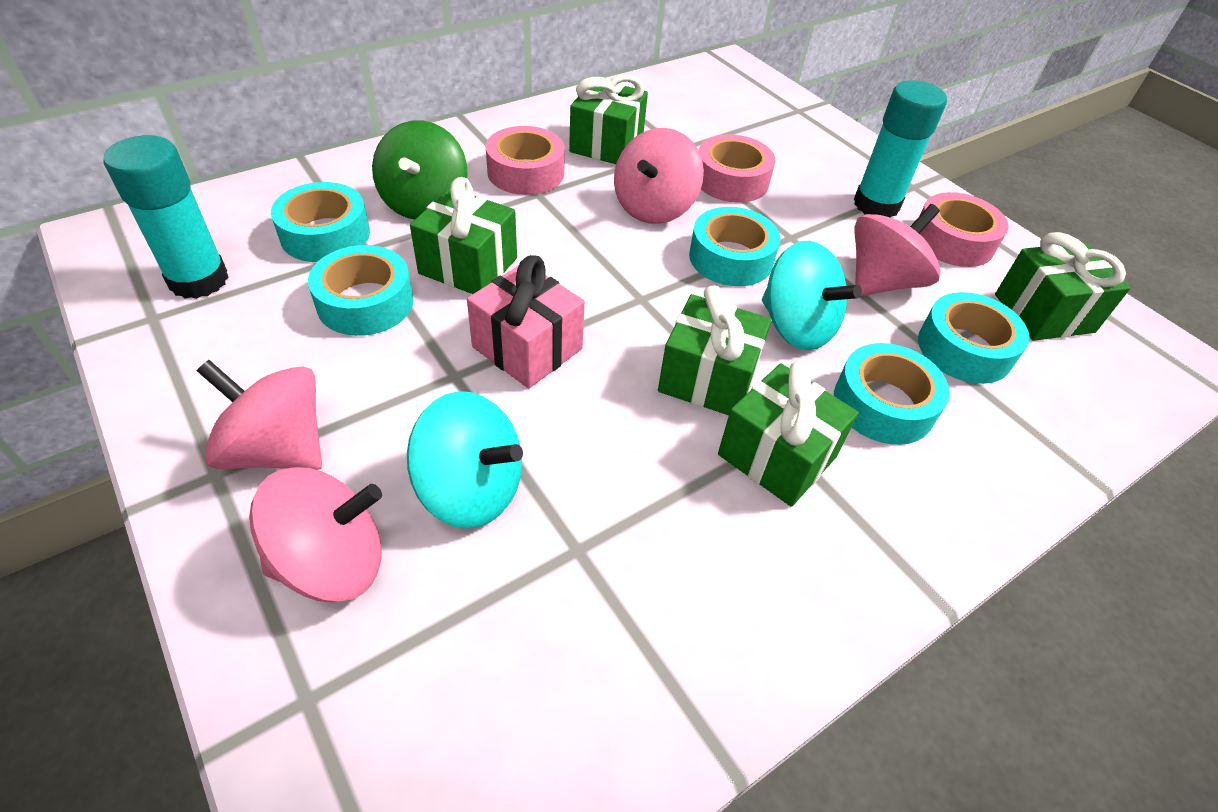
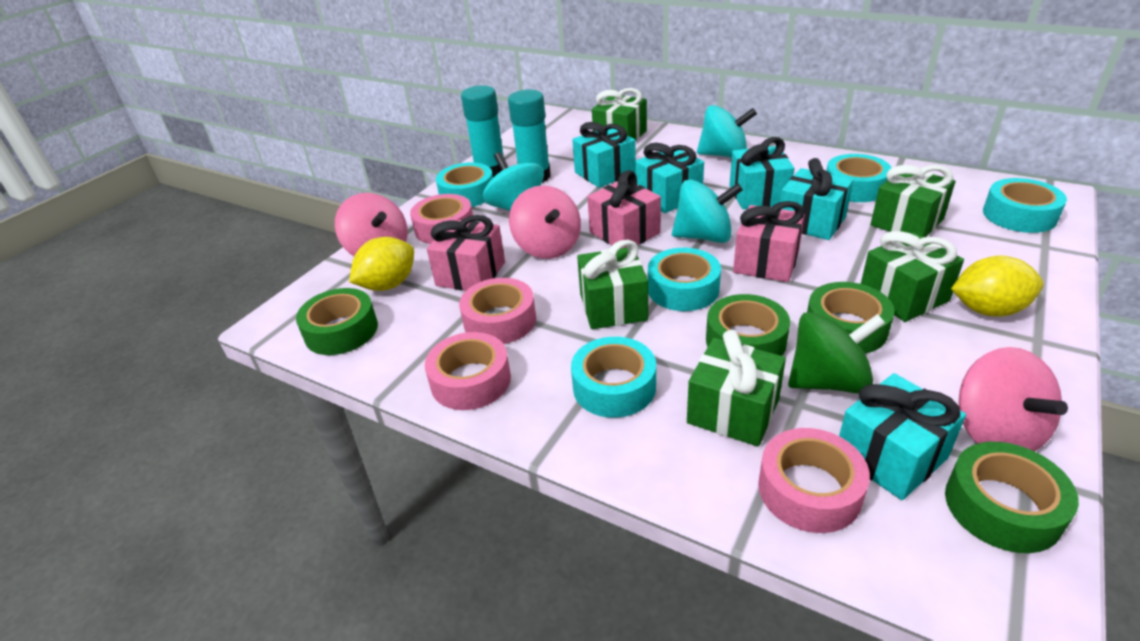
green tape: none = 0 -> [296,288,378,355] [706,294,790,356] [807,282,895,353] [945,442,1079,553] = 4
pink gift: [467,255,585,388] = 1 -> [427,215,505,291] [587,170,661,248] [733,201,805,282] = 3
pink spinning top: [196,360,322,470] [249,467,382,603] [614,128,704,224] [854,204,941,296] = 4 -> [335,193,408,256] [509,185,581,259] [959,347,1068,451] = 3
pink tape: [486,126,565,195] [699,135,775,202] [920,192,1008,267] = 3 -> [410,194,473,244] [425,332,511,410] [459,278,536,344] [758,428,870,533] = 4
turquoise gift: none = 0 -> [572,122,636,188] [635,143,704,213] [729,137,794,209] [780,158,854,240] [839,373,966,500] = 5
turquoise spinning top: [407,391,523,529] [762,241,862,350] = 2 -> [483,152,544,211] [672,180,743,243] [697,105,757,158] = 3
yellow lemon: none = 0 -> [349,237,414,291] [951,255,1044,317] = 2

